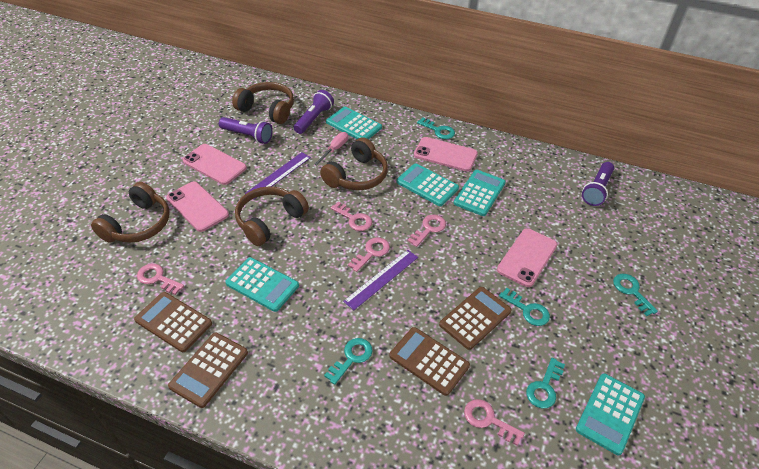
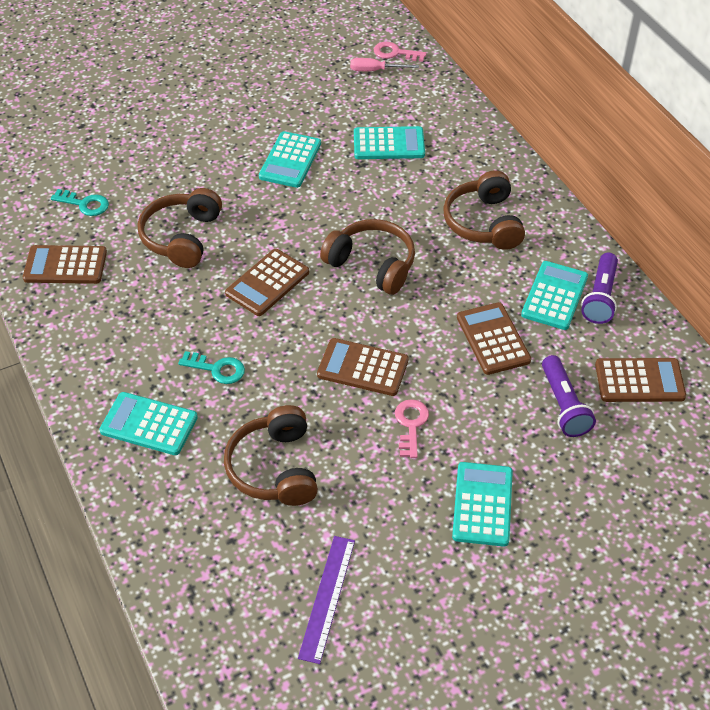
brown calculator: [134,292,212,352] [168,332,248,408] [389,327,470,396] [439,287,512,350] = 4 -> [23,245,107,284] [225,249,309,316] [317,338,409,396] [457,302,531,375] [595,358,686,402] = 5
pink key: [137,264,184,295] [330,201,372,231] [348,237,390,272] [407,214,446,247] [464,399,525,446] = 5 -> [374,42,427,62] [395,399,429,458] = 2
pink phone: [166,181,229,232] [182,144,247,185] [414,137,478,171] [497,228,558,287] = 4 -> none = 0
purple flashlight: [219,117,273,144] [293,90,334,134] [582,162,614,206] = 3 -> [542,355,596,437] [581,253,618,324] = 2
purple ruler: [245,152,311,199] [343,250,418,310] = 2 -> [298,536,355,664] = 1
turquoise key: [324,338,372,385] [417,118,455,139] [499,288,550,326] [526,358,565,408] [613,274,658,316] = 5 -> [51,189,109,216] [178,351,245,384] = 2

